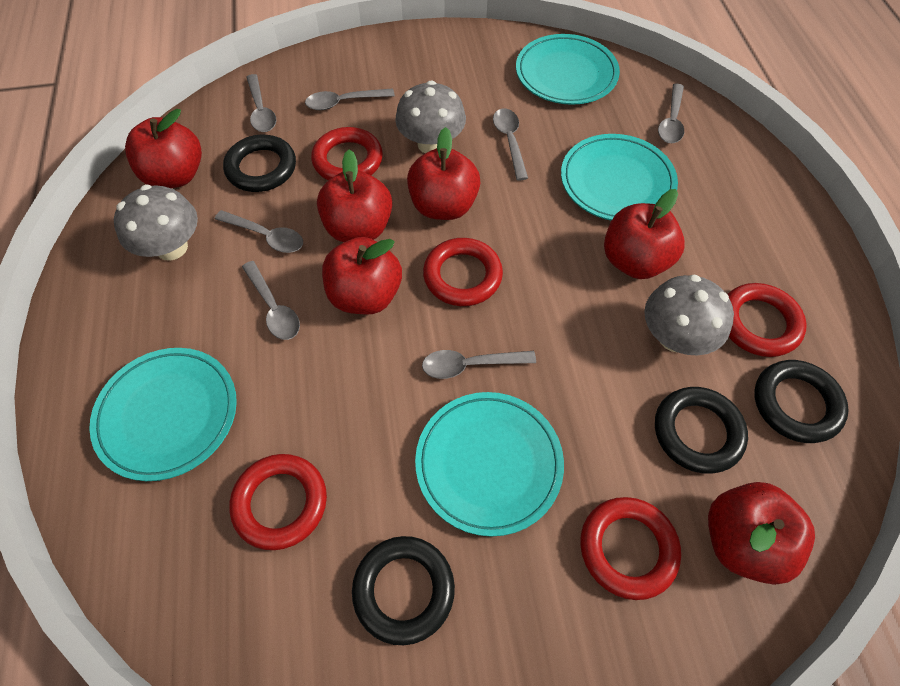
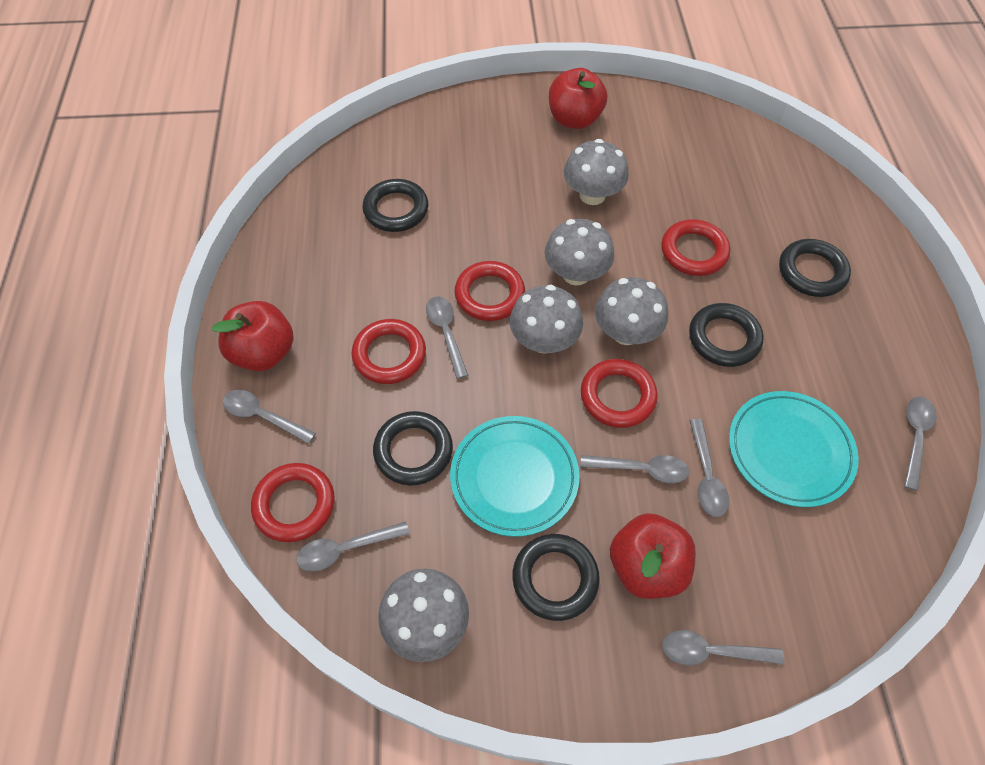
black ring: [223,135,296,192] [352,536,455,645] [655,387,748,474] [754,360,849,443] = 4 -> [362,179,428,232] [373,411,453,486] [512,534,600,621] [689,303,764,367] [779,239,851,297] = 5
grey mushroom: [114,185,198,261] [395,80,466,153] [644,275,734,356] = 3 -> [378,569,469,662] [510,285,583,354] [545,219,614,285] [564,139,629,205] [595,277,668,345] = 5
red apple: [125,109,202,188] [317,150,392,242] [322,237,402,315] [407,127,480,220] [604,189,685,279] [708,482,815,585] = 6 -> [212,301,294,371] [549,68,607,129] [610,513,696,599] = 3
turquoise plate: [89,348,237,481] [415,392,564,537] [516,34,620,105] [561,134,678,221] = 4 -> [450,416,580,537] [729,391,859,507] = 2

